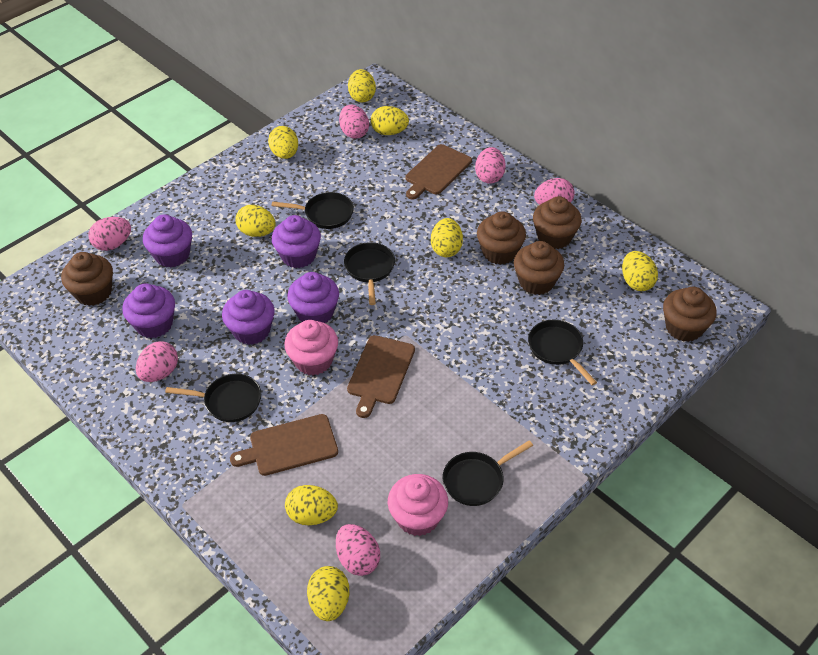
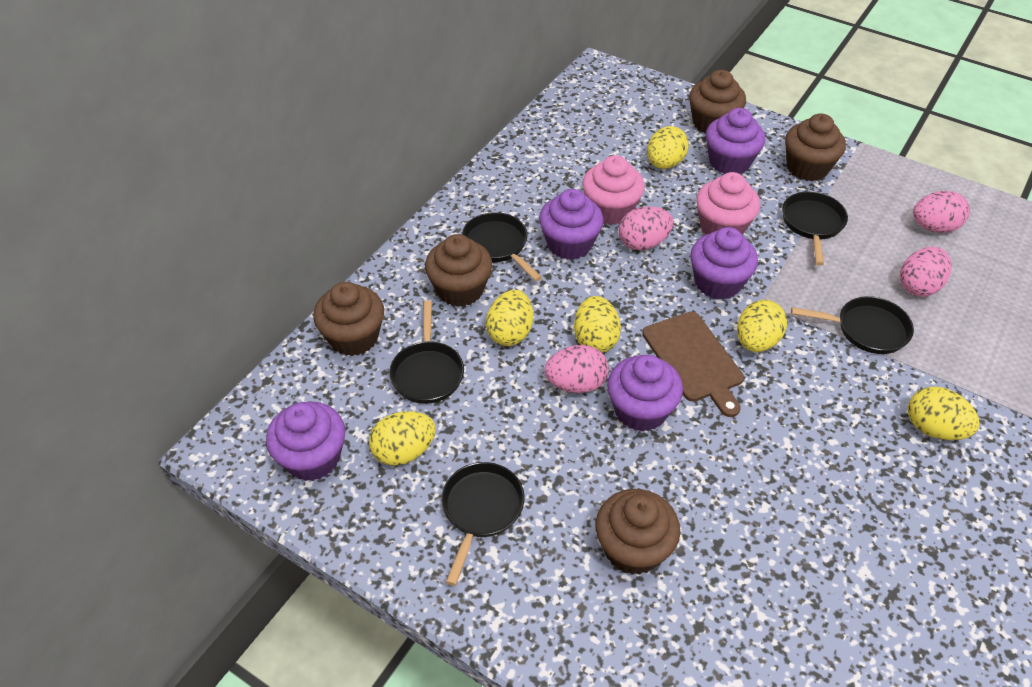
brown cutting board: [230,414,338,476] [347,335,415,418] [405,144,472,199] = 3 -> [642,312,744,417] = 1
pink egg: [89,217,131,251] [136,341,178,382] [336,524,380,576] [339,105,369,139] [475,147,506,184] [534,178,574,205] = 6 -> [545,345,609,393] [619,206,674,250] [900,247,952,297] [913,191,970,233] = 4
yellow egg: [235,205,275,237] [268,126,298,159] [285,485,338,525] [307,566,349,621] [348,69,376,102] [371,106,409,135] [431,218,463,257] [622,251,658,291] = 8 -> [369,411,436,466] [486,290,533,346] [574,296,621,353] [647,126,689,169] [737,300,787,352] [908,386,980,440] = 6

